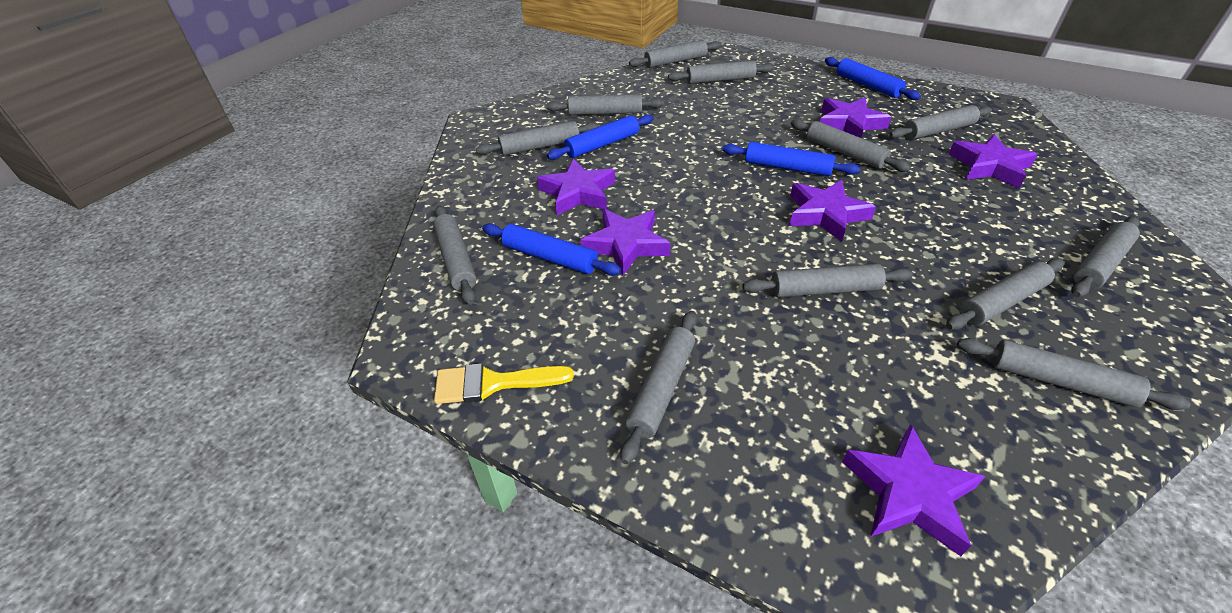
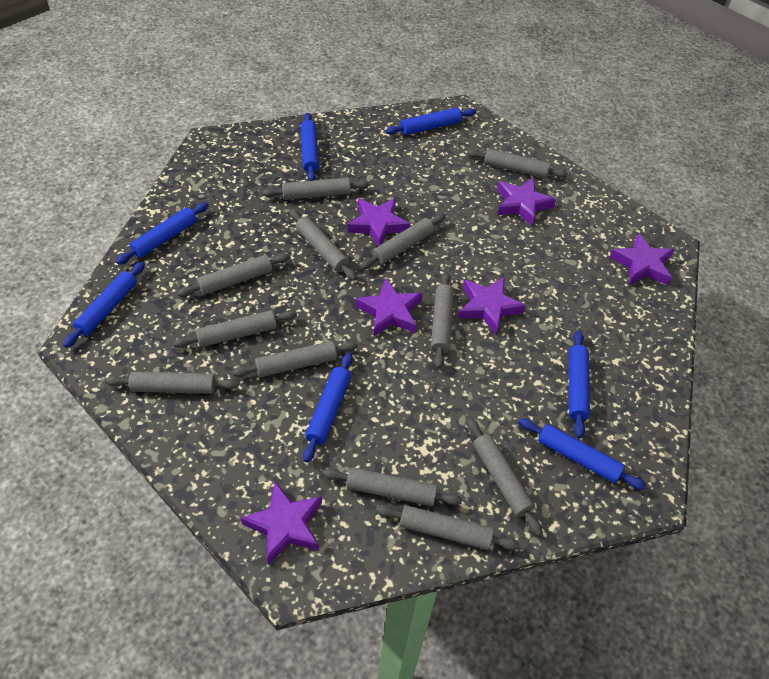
blue rolling pin: [482,223,621,275] [547,114,654,160] [723,142,860,176] [825,57,921,100] = 4 -> [63,261,145,348] [116,202,209,264] [301,113,319,181] [303,353,353,463] [386,108,476,135] [519,418,646,490] [569,331,590,438] = 7
yellow brush: [434,363,574,404] = 1 -> none = 0

